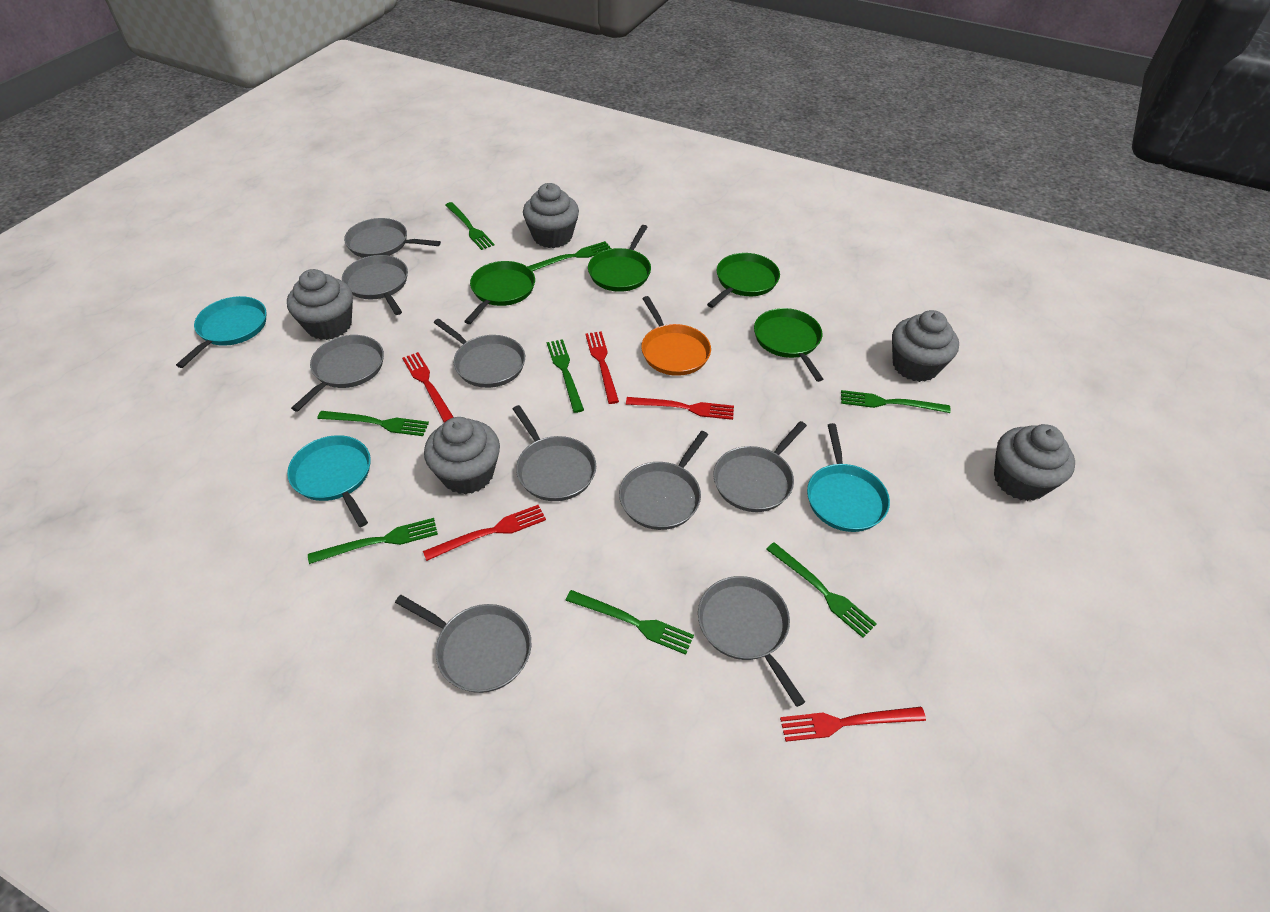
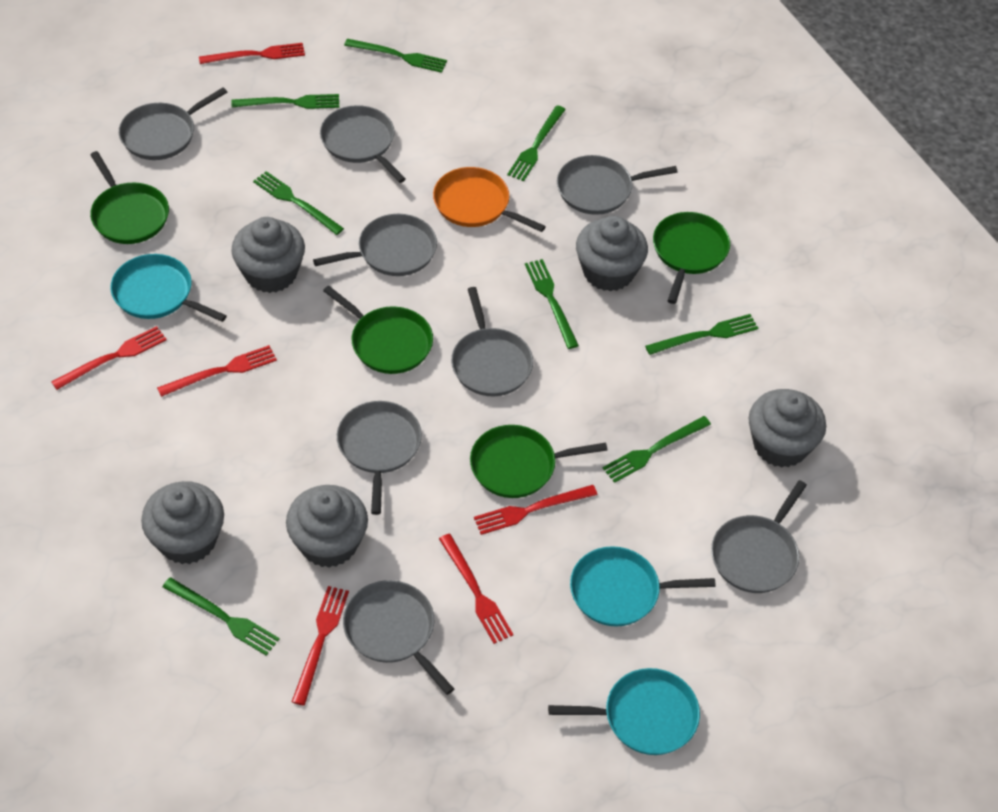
grey pan: [291,335,384,412] [342,255,408,315] [344,218,441,258] [395,595,531,693] [434,319,525,388] [513,405,596,501] [619,431,708,530] [698,576,805,707] [713,421,807,512] = 9 -> [119,87,227,160] [313,214,437,276] [320,105,406,183] [337,401,422,515] [343,580,454,695] [451,287,533,396] [557,155,678,215] [711,480,807,593] = 8
red fork: [402,352,453,423] [423,505,546,561] [585,331,619,404] [626,397,734,420] [780,707,926,742] = 5 -> [51,326,167,390] [157,345,277,397] [199,43,305,64] [292,586,349,706] [439,534,513,644] [474,485,598,535] = 6

